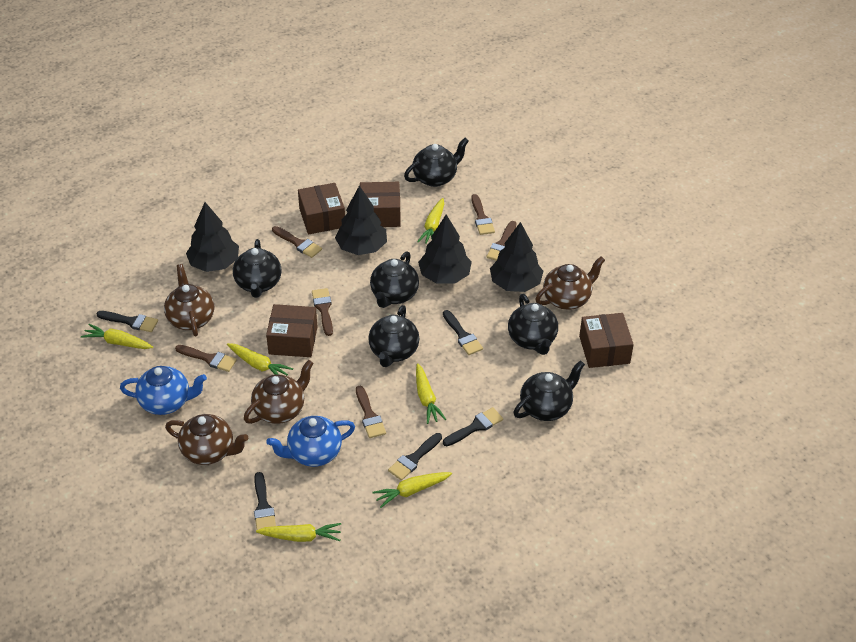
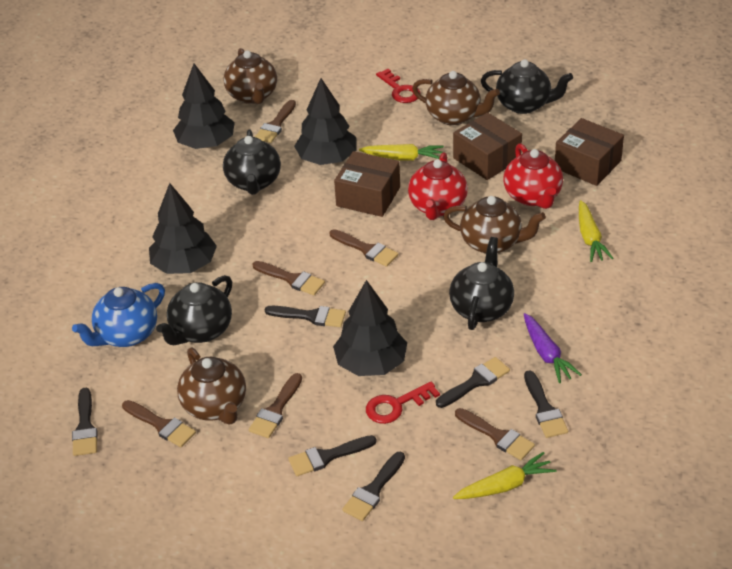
black brush: [96,311,158,332] [254,472,276,530] [388,433,442,480] [443,310,483,355] [443,407,503,446] = 5 -> [72,388,98,456] [265,306,346,327] [288,435,377,476] [342,452,405,521] [436,357,510,408] [524,370,568,438] = 6
black teapot: [233,239,282,298] [368,305,419,367] [370,251,419,308] [404,138,469,187] [508,294,558,355] [513,360,585,421] = 6 -> [156,275,232,345] [223,130,281,195] [449,237,514,330] [481,59,573,114] = 4
blue teapot: [120,366,207,415] [266,416,355,467] = 2 -> [72,283,165,347] = 1
brown box: [266,304,318,357] [298,183,345,234] [360,182,401,227] [579,313,634,368] = 4 -> [334,151,400,217] [453,112,522,180] [555,118,624,186] = 3
purple carrot: none = 0 -> [524,313,582,383] = 1
red key: none = 0 -> [366,382,440,424] [376,69,420,103] = 2
red teapot: none = 0 -> [408,152,468,220] [503,143,563,209] = 2
yellow carrot: [81,324,153,349] [227,343,293,375] [256,523,341,542] [372,472,452,508] [416,363,446,424] [417,198,444,244] = 6 -> [359,144,444,161] [453,452,557,499] [579,200,614,262] = 3

